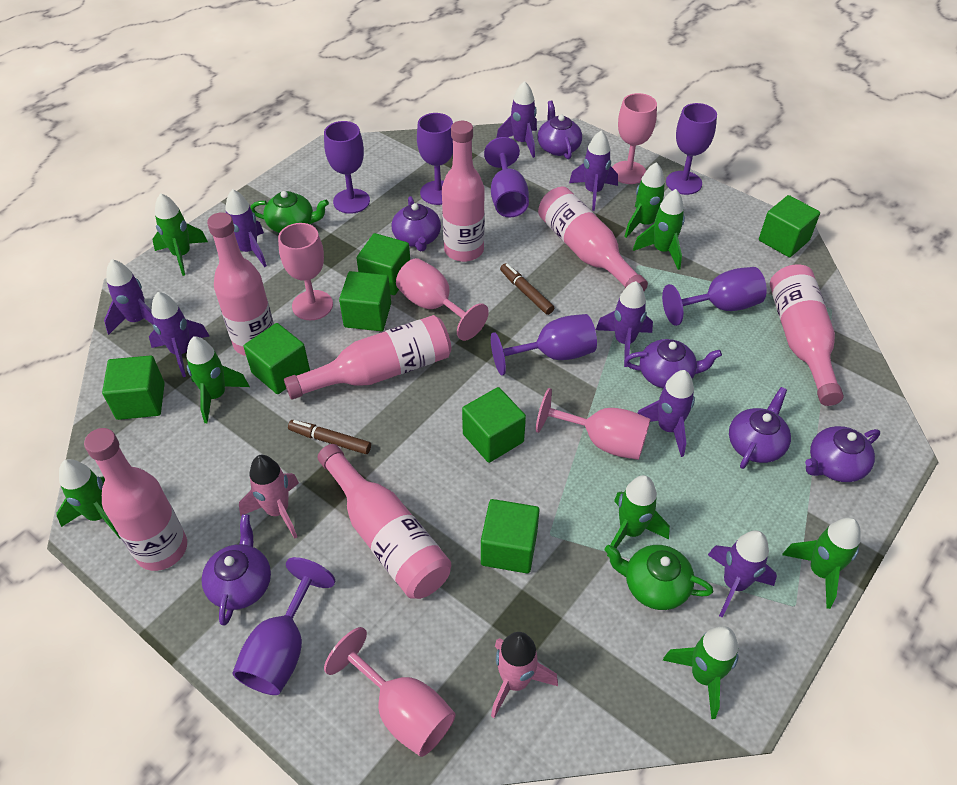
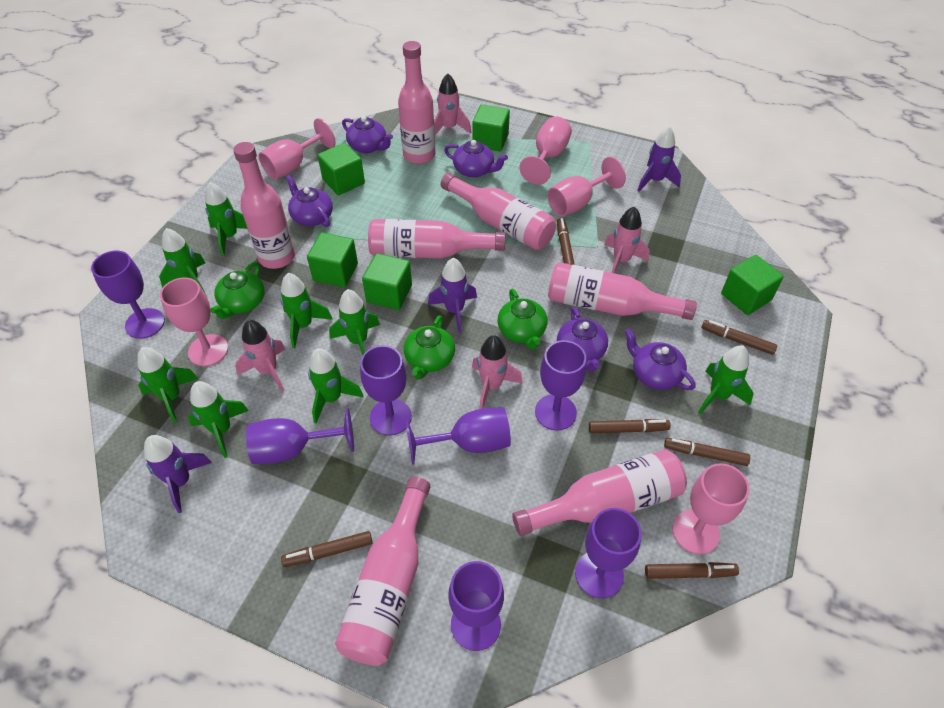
brown marker: [288,420,371,454] [500,263,554,315] = 2 -> [281,531,373,567] [557,218,575,265] [589,419,671,433] [645,562,739,579] [664,438,750,466] [701,320,777,355] = 6
green cube: [102,355,165,420] [243,323,310,394] [339,271,391,331] [356,233,410,295] [462,387,526,463] [481,499,540,573] [759,195,820,257] = 7 -> [307,232,358,287] [317,143,365,195] [362,253,412,310] [472,104,510,151] [721,255,784,315] = 5
green teapot: [250,191,329,233] [604,545,713,610] = 2 -> [210,262,265,319] [404,315,455,380] [498,289,547,350] = 3
pink rocket: [239,455,299,539] [491,632,558,718] = 2 -> [235,320,285,392] [434,74,471,135] [472,335,523,409] [604,206,650,273] = 4
purple rocket: [104,259,154,335] [149,292,209,377] [225,189,267,267] [496,81,537,158] [569,130,618,211] [596,281,653,367] [638,370,695,457] [708,530,777,618] = 8 -> [144,435,212,513] [428,258,477,333] [637,126,681,192] = 3
purple teapot: [201,514,271,626] [392,196,441,251] [537,100,582,159] [624,339,722,388] [729,387,791,469] [805,426,880,482] = 6 -> [286,175,333,227] [342,116,393,153] [444,140,508,177] [557,307,608,372] [625,329,696,390] = 5

